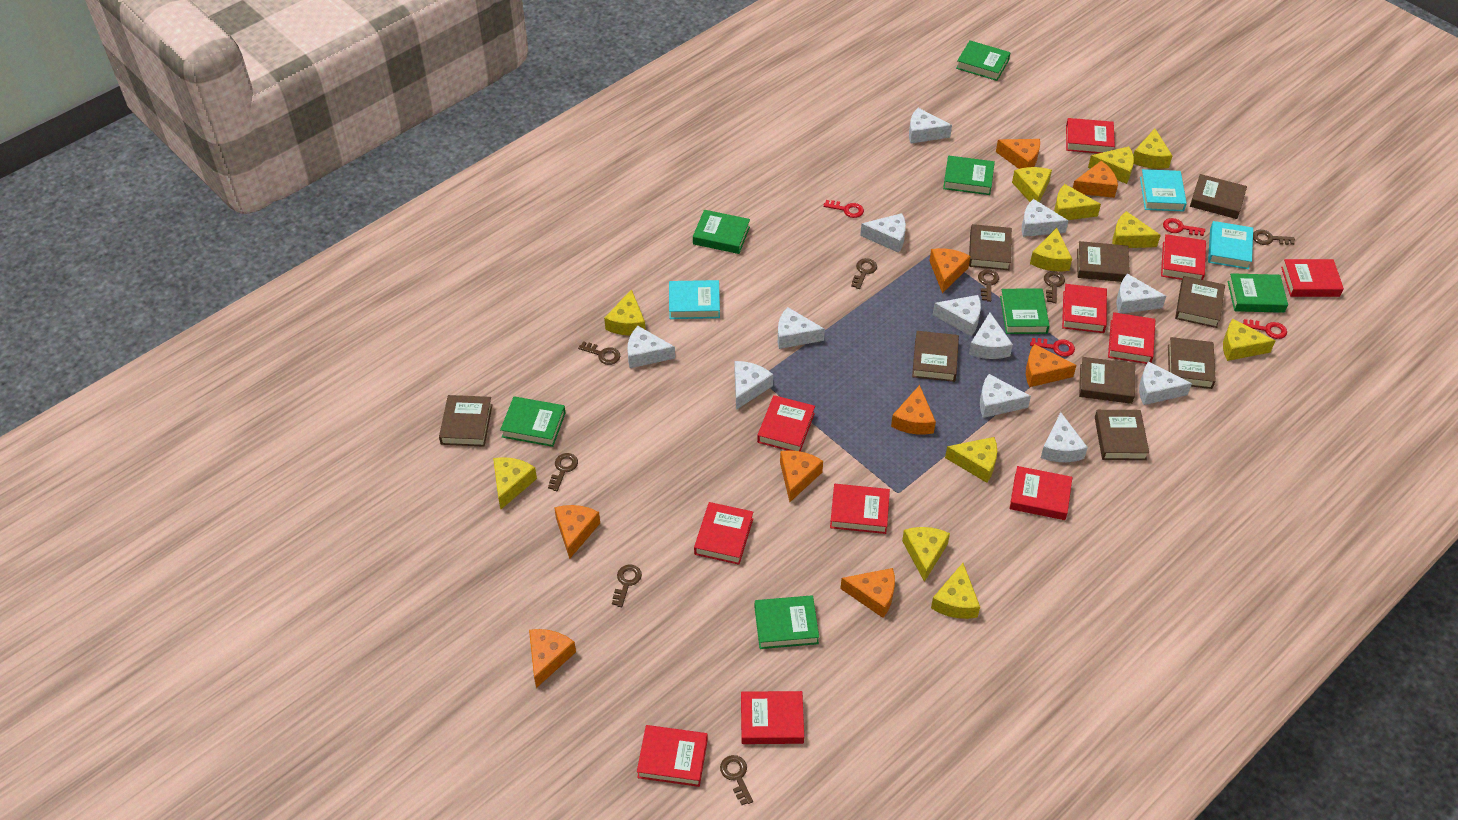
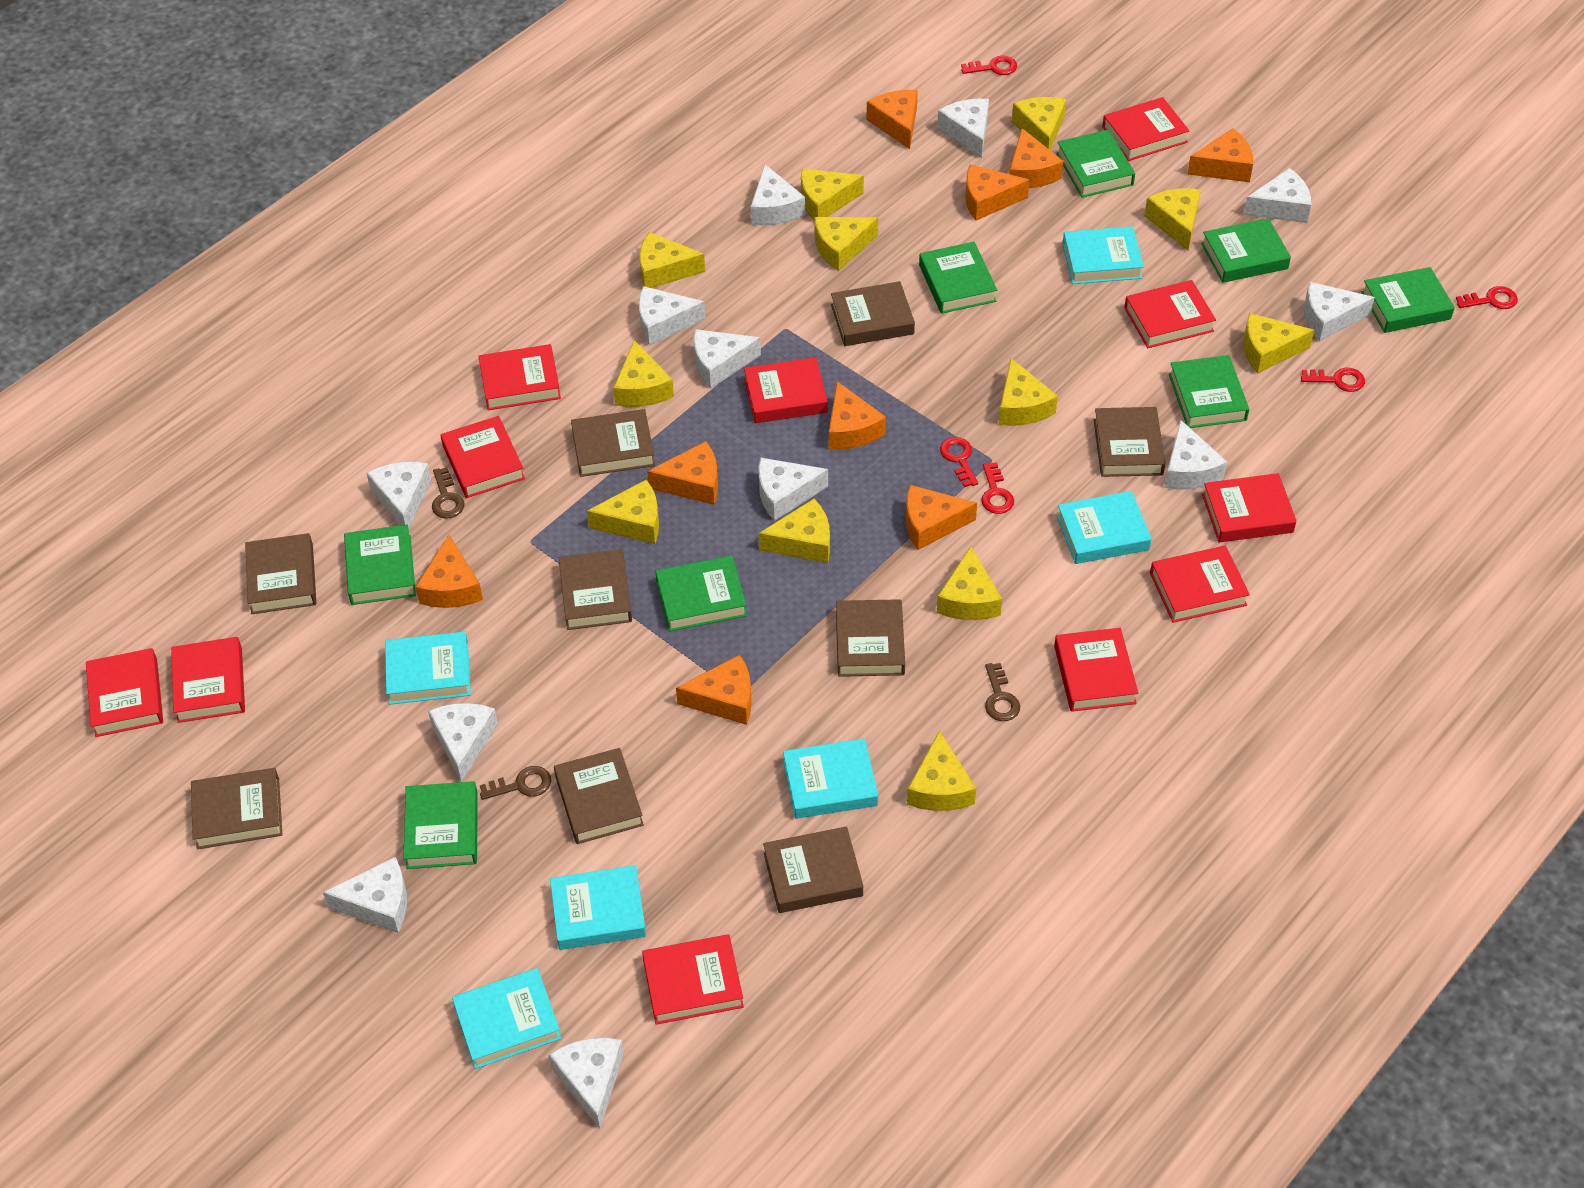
brown key: [548,453,578,491] [578,341,620,365] [612,565,642,607] [720,755,753,805] [851,258,877,289] [978,269,999,302] [1044,271,1065,303] [1253,230,1295,245] = 8 -> [432,467,465,519] [480,766,551,800] [985,663,1020,721] = 3
green book: [500,396,565,447] [693,210,750,254] [754,595,819,649] [943,155,995,195] [956,40,1011,81] [1000,288,1050,334] [1228,273,1288,313] = 7 -> [344,524,416,605] [403,781,478,869] [655,556,747,631] [919,242,997,314] [1056,130,1135,198] [1169,355,1249,428] [1201,218,1291,283] [1361,267,1455,333] = 8
red key: [823,200,864,218] [1030,338,1075,357] [1163,218,1205,236] [1242,319,1287,339] = 4 -> [940,437,978,487] [961,56,1017,75] [981,462,1014,514] [1301,368,1365,392] [1456,286,1518,309] = 5
turquoise book: [669,280,720,319] [1140,169,1187,212] [1208,221,1253,269] = 3 -> [385,632,471,704] [452,968,561,1069] [550,865,646,950] [783,738,878,819] [1057,491,1152,564] [1063,226,1144,284] = 6

